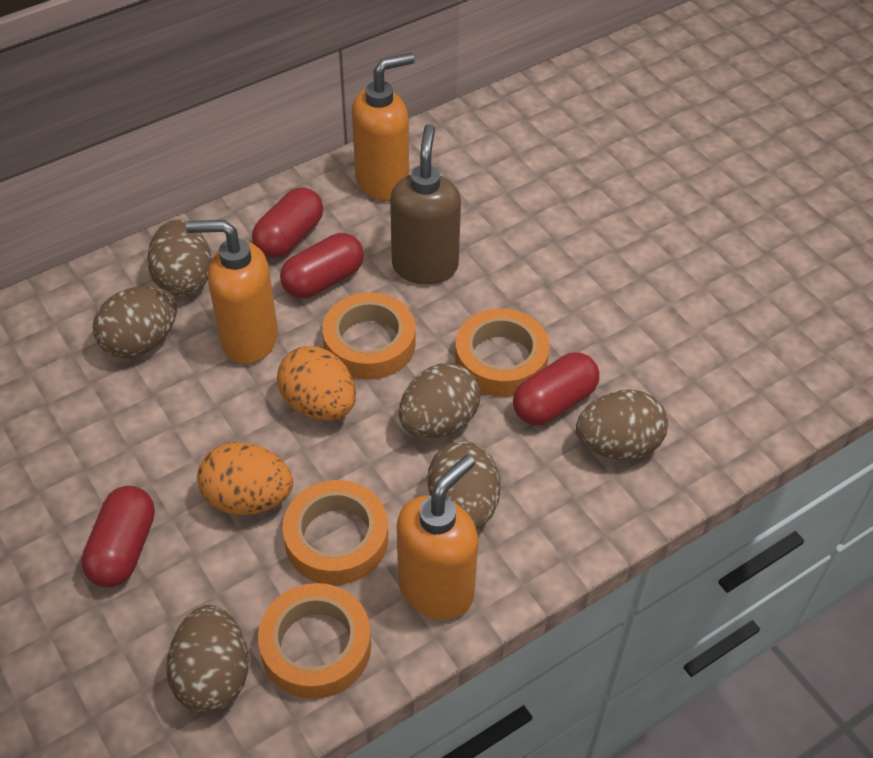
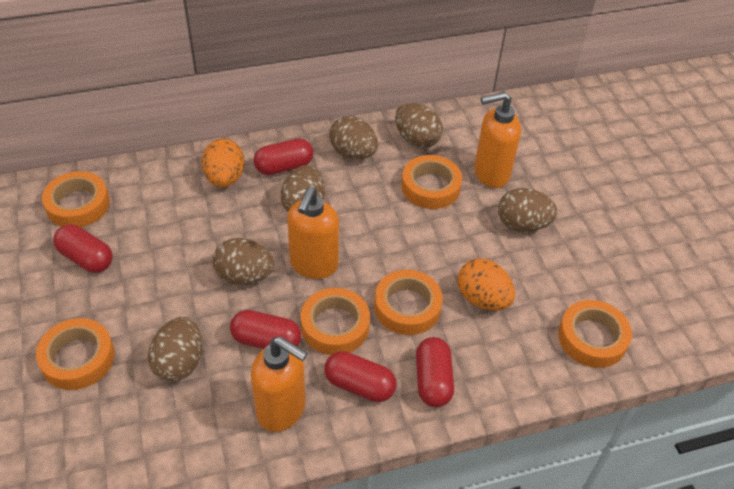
brown soap dispenser: [390,124,461,284] = 1 -> none = 0
orange tape: [258,583,371,699] [282,480,388,585] [322,292,416,380] [455,308,550,397] = 4 -> [36,318,115,390] [42,171,110,227] [301,288,370,355] [374,270,443,335] [401,155,462,209] [558,300,632,368] = 6
red capsule: [81,486,155,588] [252,187,323,258] [280,233,364,298] [513,352,599,425] = 4 -> [53,224,113,273] [230,310,301,349] [254,138,313,175] [324,351,397,402] [416,337,454,407] = 5

